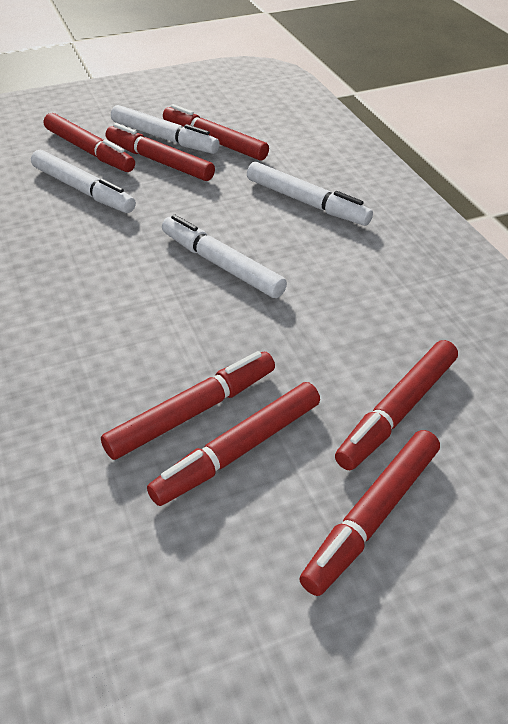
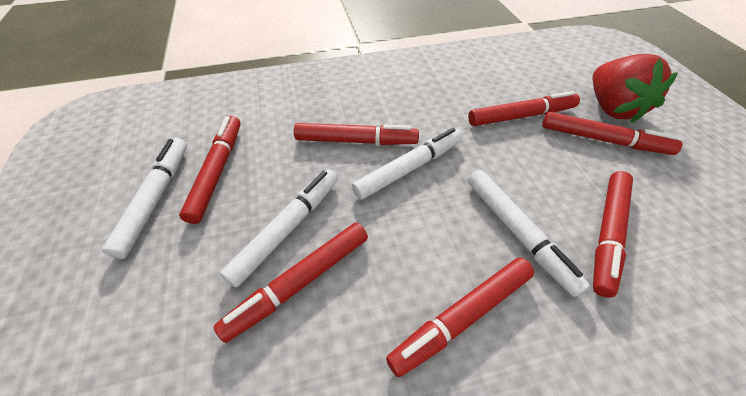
red strawberry: none = 0 -> [593,54,678,123] = 1

